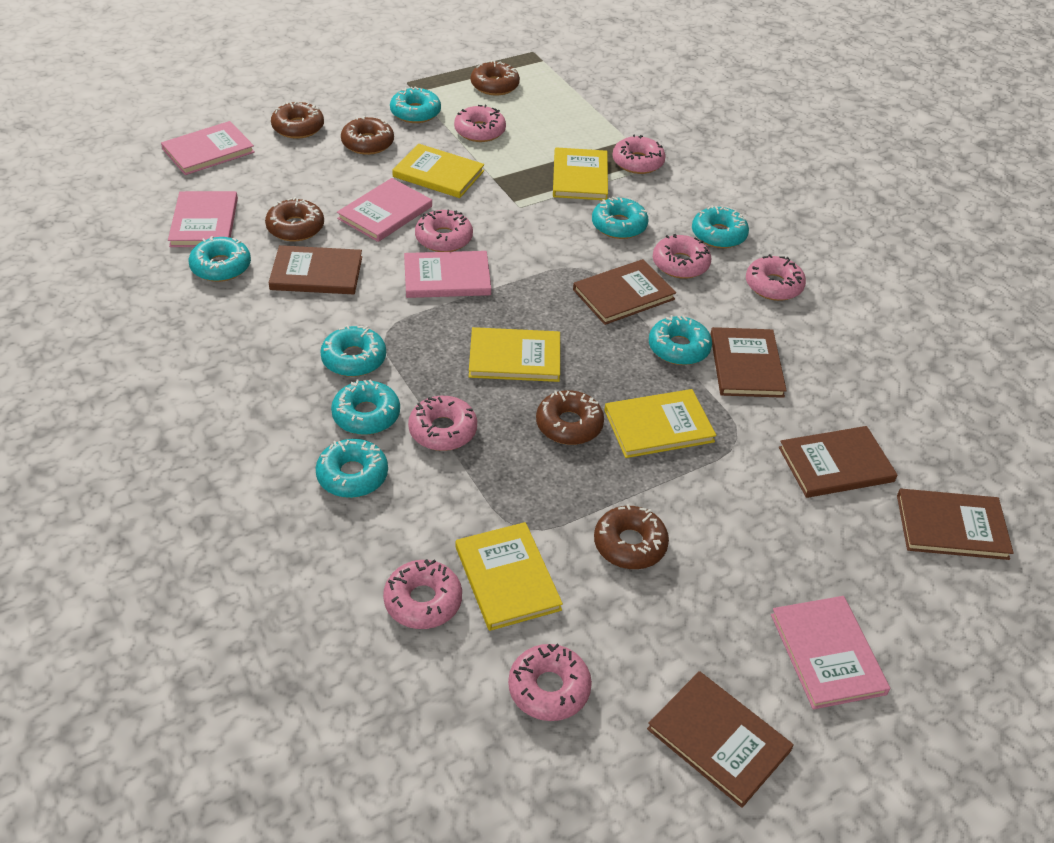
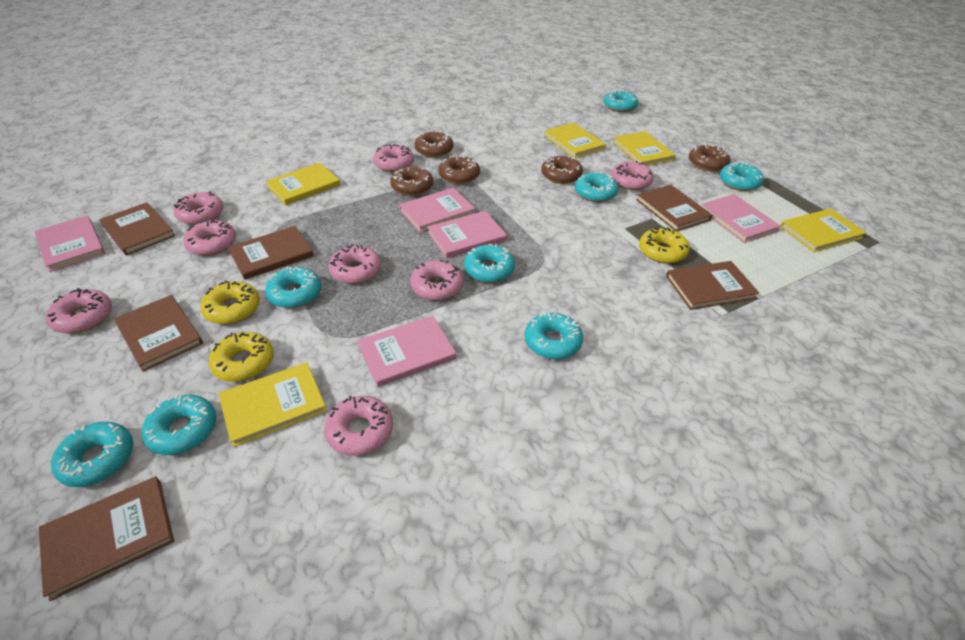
brown donut: [265,197,324,241] [271,101,324,139] [341,116,394,155] [471,60,520,96] [536,390,604,445] [594,504,669,569] = 6 -> [390,166,433,196] [414,131,454,157] [438,155,480,184] [541,156,583,184] [689,144,730,171] = 5
yellow donut: none = 0 -> [200,280,260,324] [209,332,274,382] [639,226,690,264] = 3

